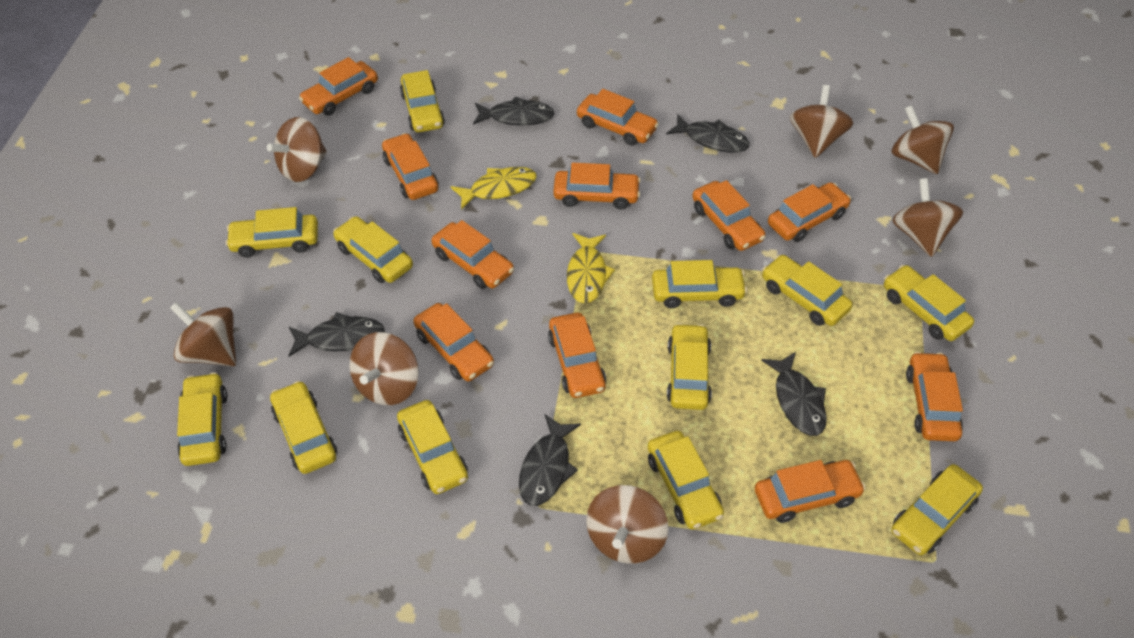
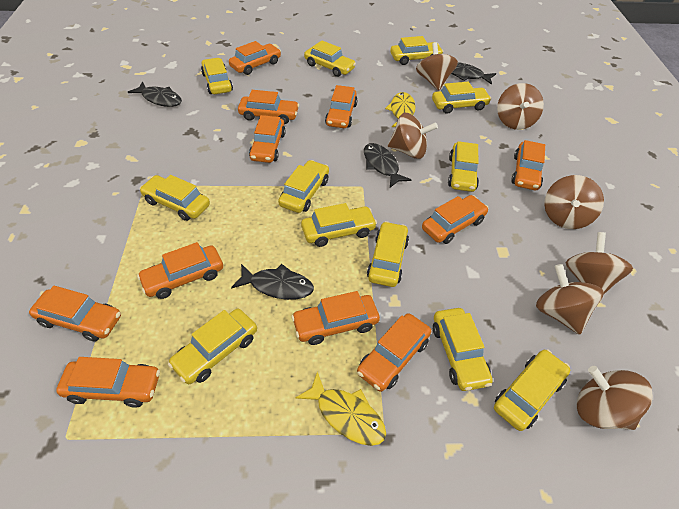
black fish: [288,312,385,357] [473,96,554,126] [519,414,581,506] [666,114,750,153] [761,352,827,436] = 5 -> [128,81,182,107] [231,264,314,300] [364,143,411,188] [451,62,496,85] = 4

